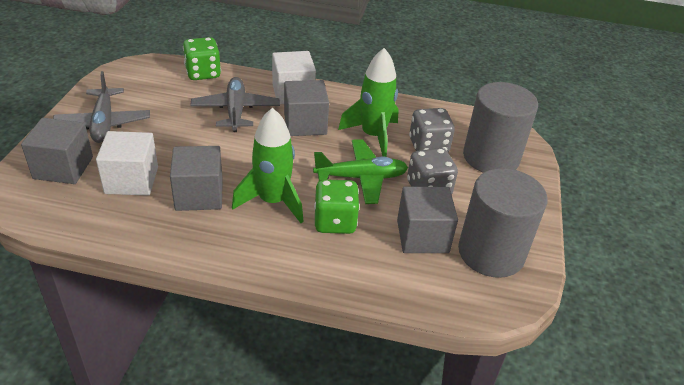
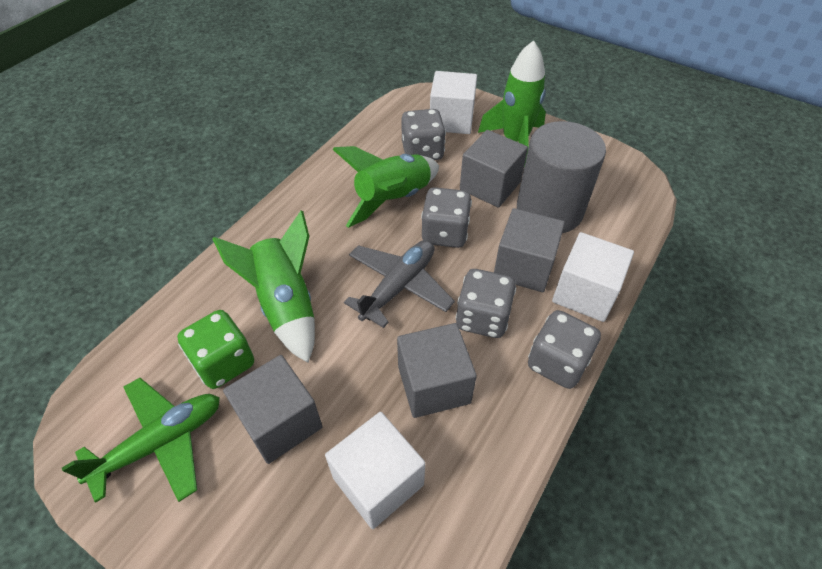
green dice: [183,37,221,80] [314,179,360,234] = 2 -> [177,310,254,389] = 1
green rocket: [232,108,304,223] [338,48,399,157] = 2 -> [213,211,315,363] [332,146,439,228] [478,40,546,166] = 3
grey cylinder: [458,168,548,278] [463,82,538,173] = 2 -> [517,121,606,233] = 1
grey dice: [407,148,458,195] [409,108,455,152] = 2 -> [401,109,446,160] [421,187,472,248] [456,269,516,338] [528,310,601,389] = 4
grey plane: [53,71,150,143] [190,77,280,132] = 2 -> [344,240,455,328] = 1
white cube: [96,131,158,196] [272,51,316,104] = 2 -> [325,412,425,529] [430,71,477,134] [552,232,634,322] = 3

